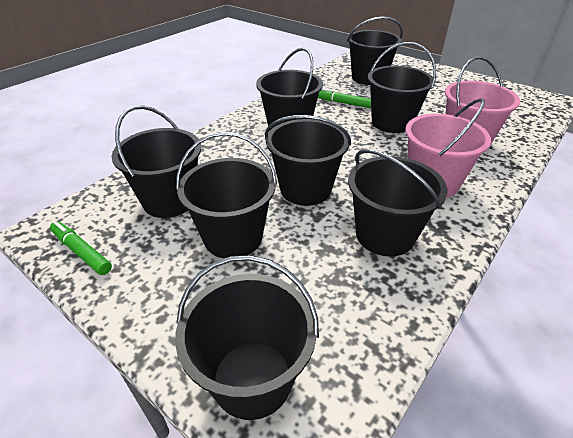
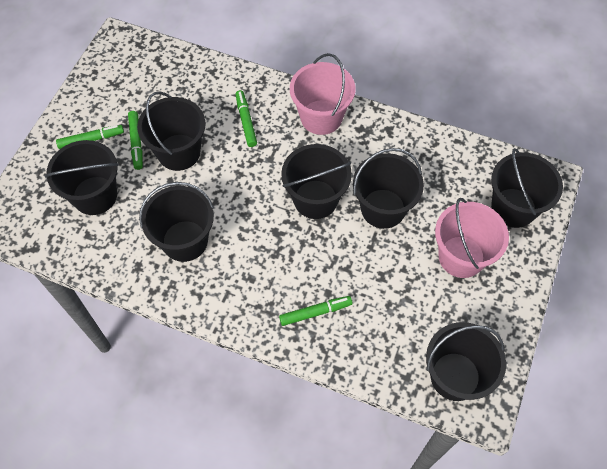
black bucket: [112,105,201,218] [175,255,319,420] [176,132,277,258] [256,48,323,130] [265,115,351,206] [347,17,403,85] [348,149,447,257] [368,42,436,133] = 8 -> [45,140,119,215] [137,91,206,171] [139,182,214,262] [281,144,352,219] [353,148,424,229] [426,322,506,401] [491,148,563,228] = 7
green marker: [50,221,112,275] [318,88,371,108] = 2 -> [56,125,124,149] [128,111,143,170] [236,90,257,147] [279,296,353,326] = 4

